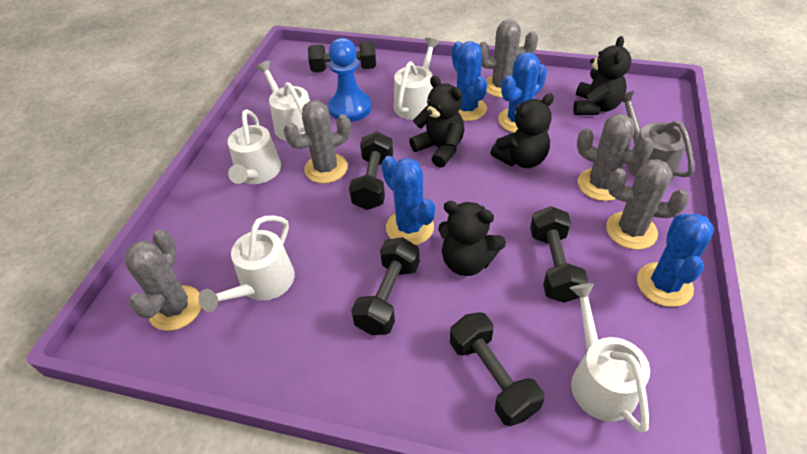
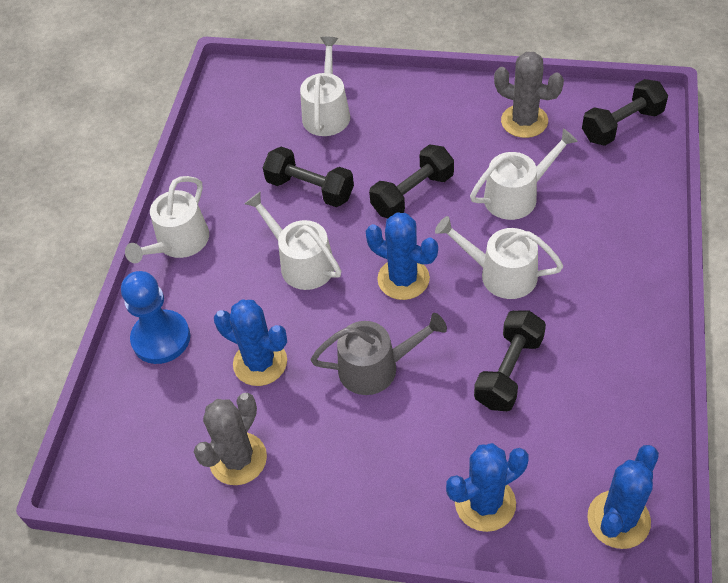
black dumbbell: [308,41,376,72] [349,131,393,210] [351,237,420,335] [450,312,544,426] [530,206,589,303] = 5 -> [263,147,354,207] [369,145,454,218] [474,310,546,411] [582,79,668,146] = 4
black teddy bear: [409,76,464,168] [438,201,506,276] [490,93,554,168] [573,36,631,115] = 4 -> none = 0
grey cactus: [124,229,201,331] [283,100,351,184] [479,19,538,98] [577,114,654,201] [606,159,689,250] = 5 -> [194,393,267,485] [494,52,564,138] = 2

